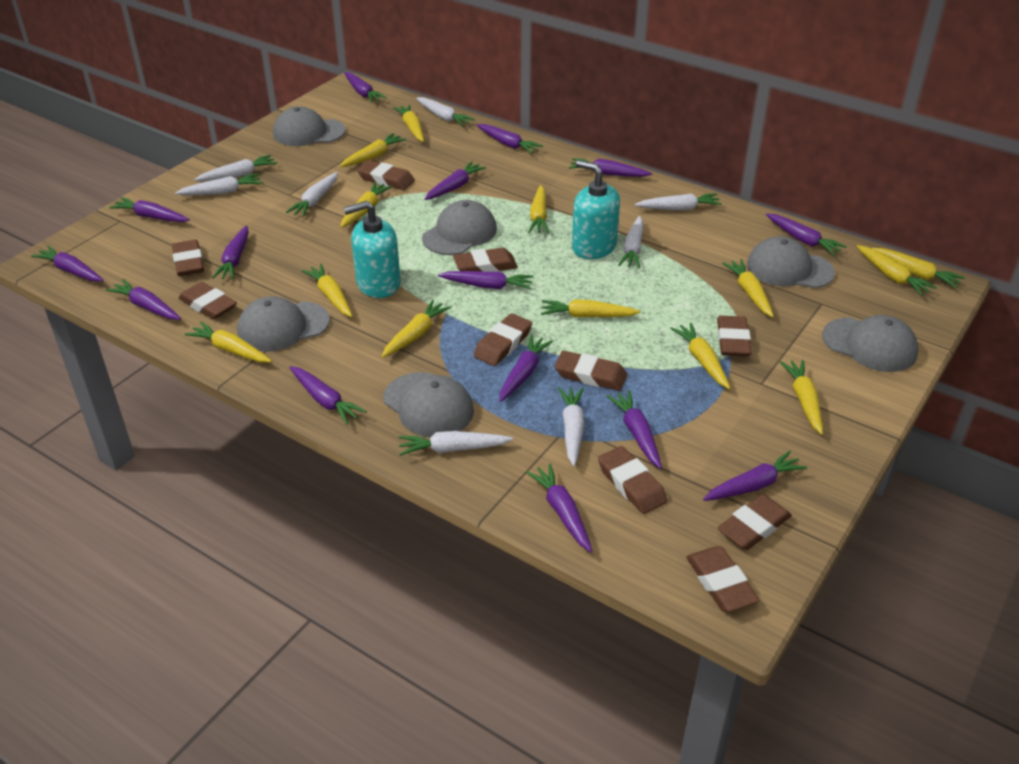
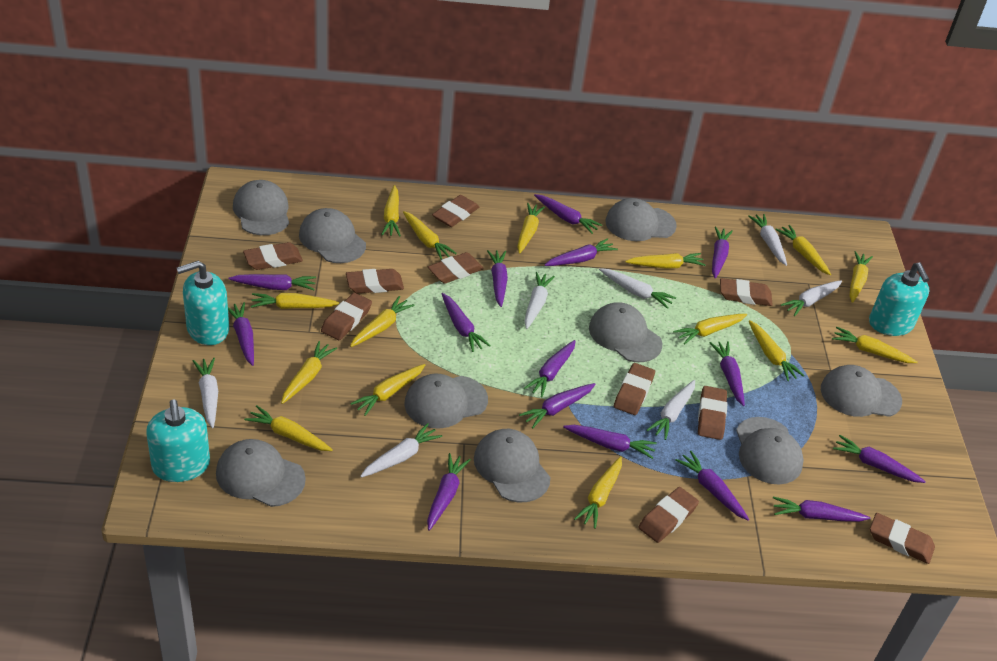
grey cap: [237,296,330,351] [273,106,345,146] [383,372,474,437] [422,200,497,255] [747,236,835,288] [822,315,919,372] = 6 -> [216,439,306,507] [233,180,289,235] [299,208,366,263] [404,373,488,429] [474,429,551,502] [589,302,662,362] [605,198,677,241] [736,417,804,484] [821,365,902,417] = 9
turquoise soap dispenser: [344,201,401,298] [572,160,620,259] = 2 -> [146,400,210,482] [176,261,229,345] [869,262,929,336] = 3
white carrot: [175,173,262,195] [194,155,277,181] [286,172,338,217] [399,431,513,456] [416,97,475,127] [558,387,584,466] [618,216,643,268] [635,193,722,210] = 8 -> [193,358,218,428] [360,423,442,478] [524,272,555,329] [599,268,676,309] [646,380,695,440] [748,214,787,266] [781,280,842,316] = 7
yellow carrot: [185,322,272,362] [301,264,353,317] [340,133,406,167] [340,182,393,228] [381,300,451,358] [393,104,424,142] [528,185,549,234] [541,299,641,317] [670,323,730,389] [722,259,774,318] [780,360,823,435] [856,245,937,296] [871,248,965,289] = 13 -> [244,405,333,451] [251,293,340,309] [281,341,337,404] [350,296,415,347] [350,364,425,416] [381,185,401,237] [403,211,457,260] [517,203,545,254] [574,456,622,529] [625,253,706,269] [673,314,747,345] [749,320,805,381] [775,225,831,275] [832,327,918,363] [850,251,873,303] = 15

